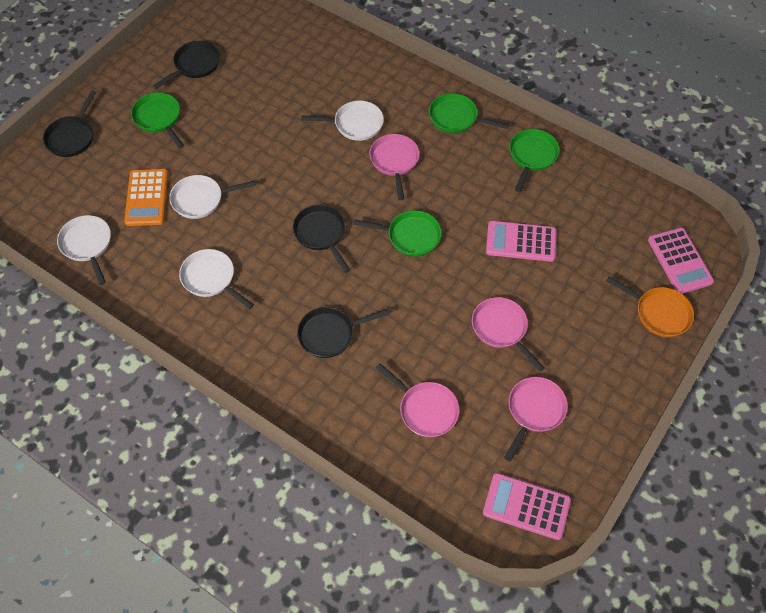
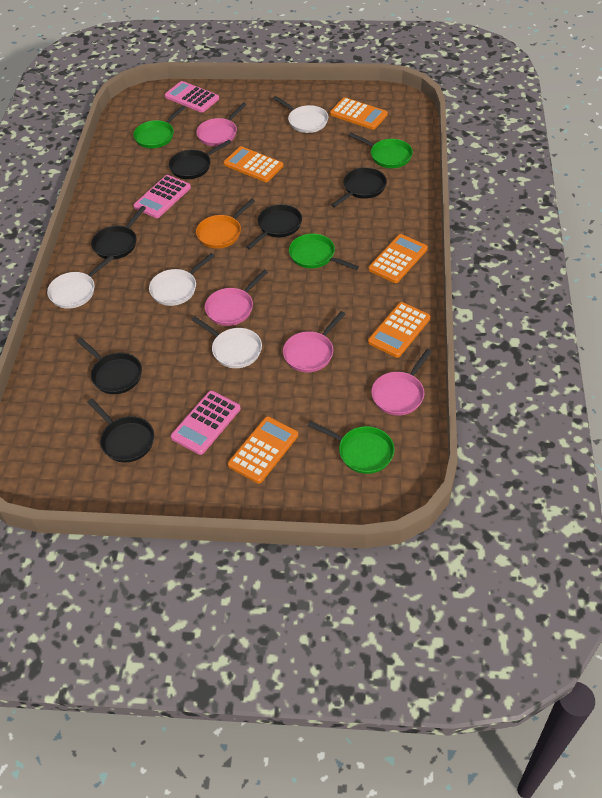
black pan: [43,90,96,157] [153,41,220,89] [293,205,350,273] [297,307,389,358] = 4 -> [77,338,142,394] [87,399,154,462] [91,206,146,259] [169,140,232,179] [246,204,302,249] [331,167,387,208] = 6
orange calculator: [124,169,168,226] = 1 -> [224,146,283,182] [228,416,298,483] [330,97,388,130] [368,302,431,358] [369,234,428,283] = 5

